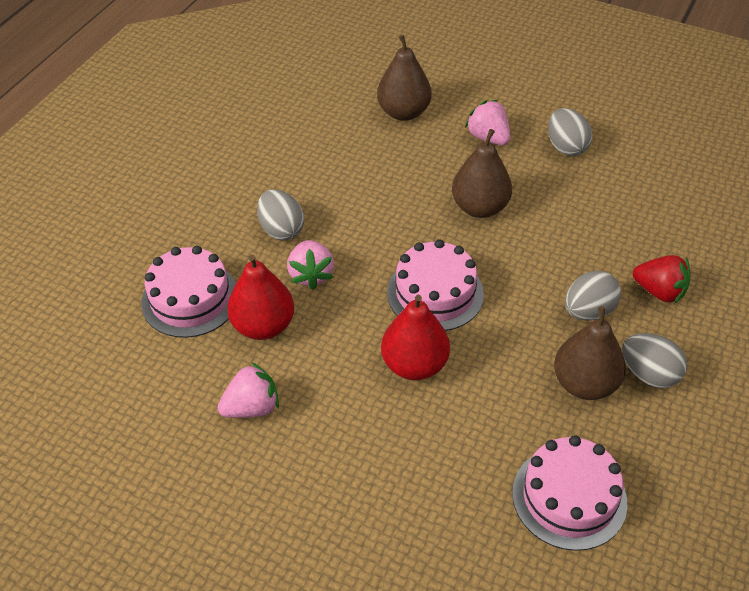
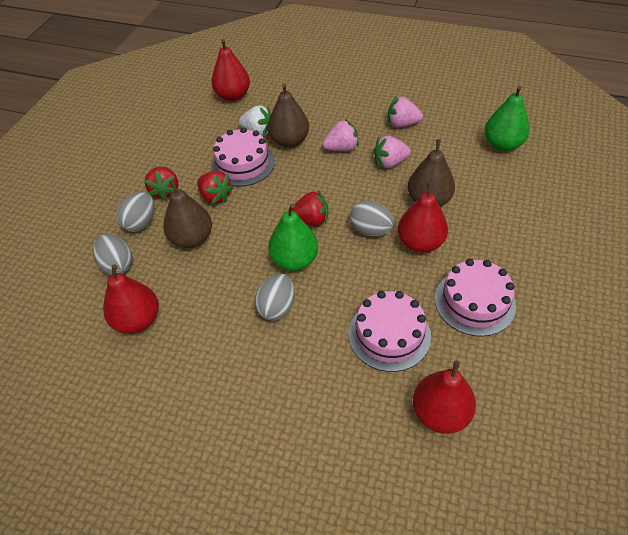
green pear: none = 0 -> [268,204,318,271] [485,86,530,151] = 2
red pear: [227,255,294,340] [381,295,450,380] = 2 -> [103,264,159,334] [211,39,250,101] [398,182,448,253] [413,360,476,434] = 4
red strawberry: [633,255,690,304] = 1 -> [144,167,178,201] [197,171,234,204] [292,190,328,226] = 3
white strawberry: none = 0 -> [239,105,271,136] = 1

